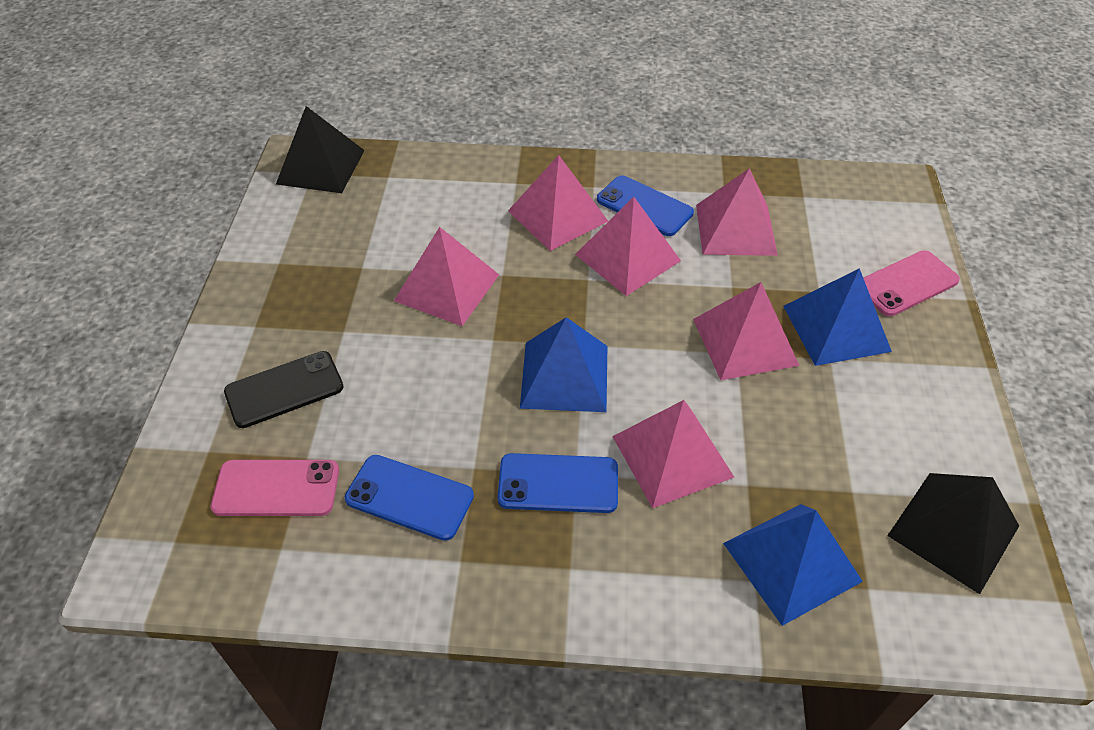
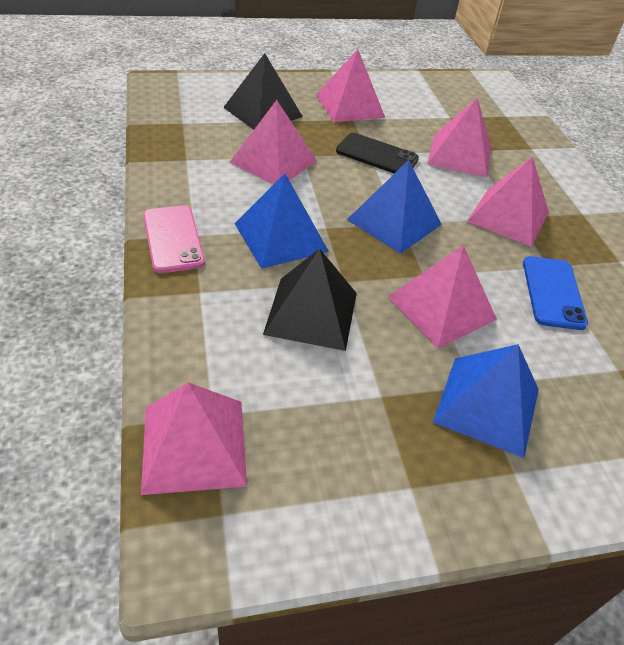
blue phone: [345,455,474,541] [497,453,618,513] [597,175,694,236] = 3 -> [523,256,588,330] = 1
pink phone: [211,460,339,516] [863,250,960,316] = 2 -> [143,205,205,273] = 1

